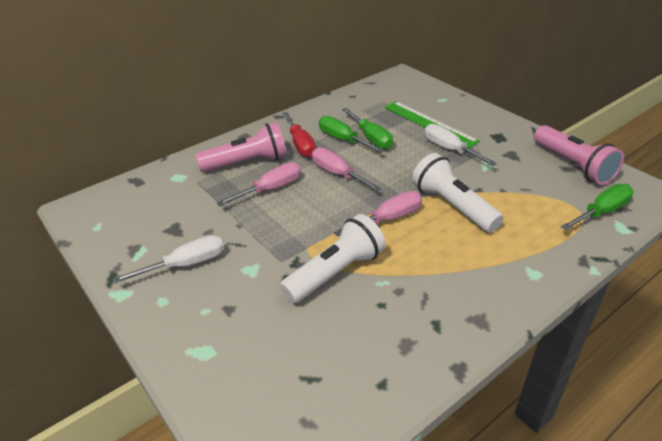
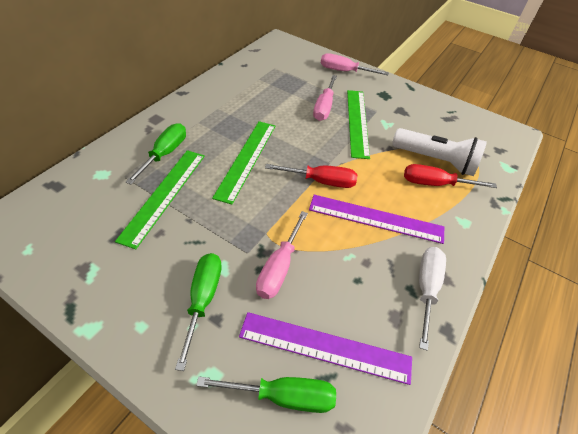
green ruler: [384,101,480,149] = 1 -> [115,150,205,249] [212,121,275,205] [347,90,370,159] = 3
pink flashlight: [195,122,287,172] [534,125,624,185] = 2 -> none = 0
purple ruler: none = 0 -> [239,312,412,385] [309,195,444,244] = 2
red screwdriver: [282,112,316,157] = 1 -> [265,164,358,188] [404,164,497,188] = 2
white flashlight: [280,214,386,304] [412,153,504,233] = 2 -> [392,128,487,176] = 1
white screwdriver: [113,235,224,284] [424,124,497,166] = 2 -> [419,247,446,351] = 1

